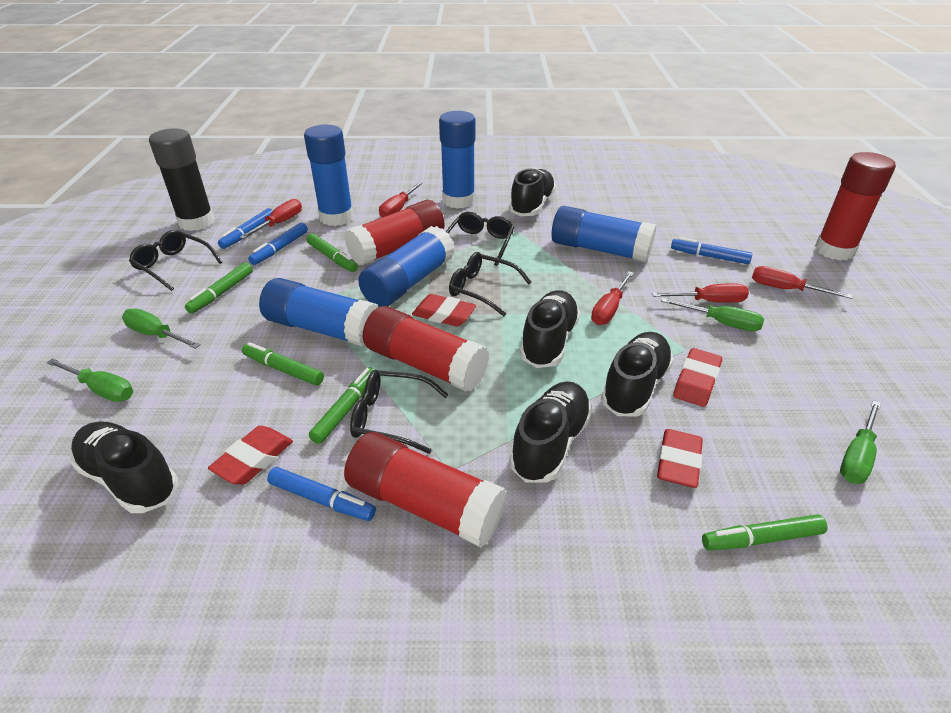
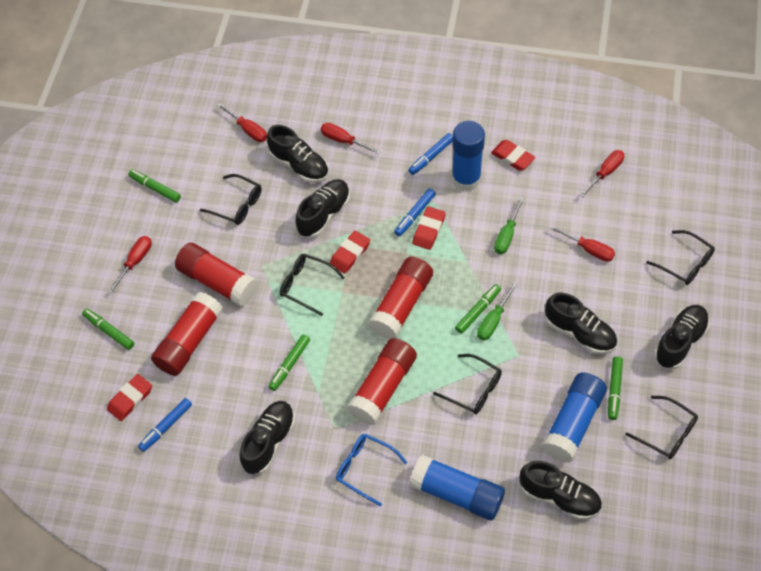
black glasses: [129,230,222,291] [350,370,449,454] [446,212,514,266] [449,252,532,316] = 4 -> [200,174,262,225] [280,254,345,316] [433,354,502,414] [625,396,698,459] [646,230,715,285] = 5
black glue stick: [149,129,215,231] = 1 -> none = 0
black shoe: [69,421,178,513] [509,168,556,216] [509,381,592,482] [520,290,580,368] [601,332,674,417] = 5 -> [239,401,295,474] [267,125,329,183] [296,179,350,238] [519,461,602,520] [545,293,617,354] [654,305,709,369] = 6
blue glasses: none = 0 -> [336,434,407,506] = 1
blue glue stick: [259,278,378,347] [304,125,354,226] [358,226,455,307] [439,111,475,209] [551,206,657,262] = 5 -> [409,455,505,520] [452,121,485,191] [542,373,607,463] = 3
blue marker: [218,208,273,249] [248,222,308,265] [267,467,376,521] [671,237,752,264] = 4 -> [138,398,192,452] [394,188,436,236] [408,133,453,175] = 3
green screwdriver: [46,359,133,402] [122,308,200,349] [661,298,764,332] [840,400,881,484] = 4 -> [477,282,518,340] [494,197,524,254] = 2

